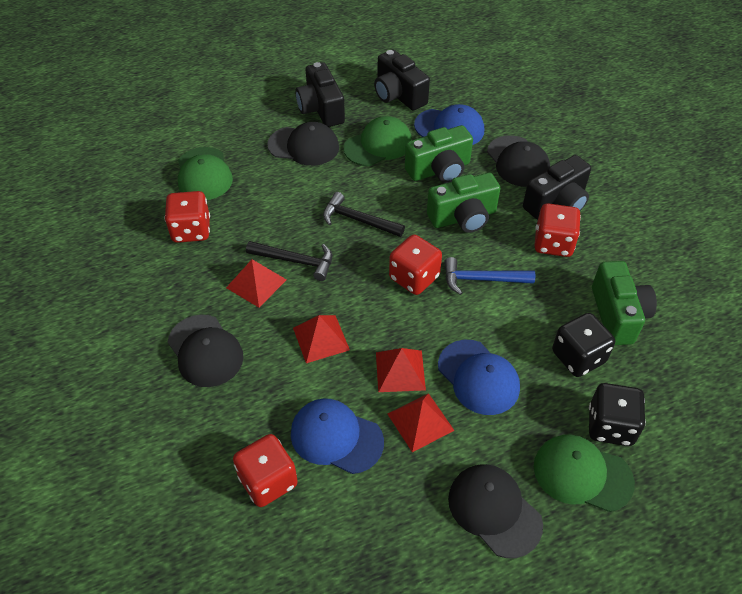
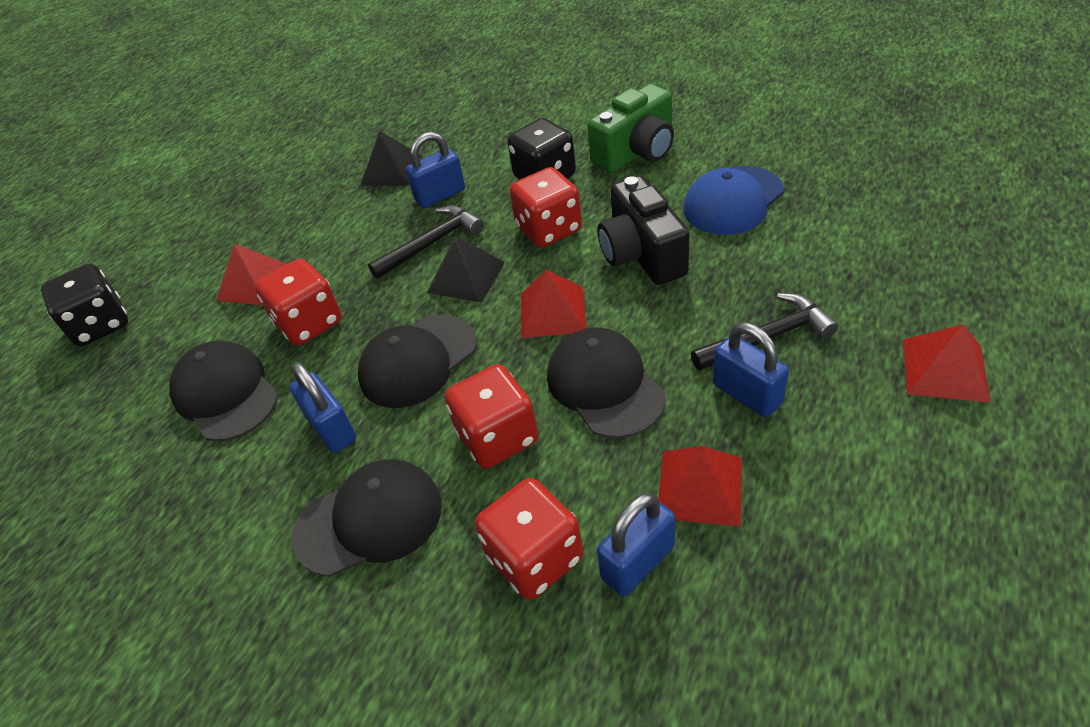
black camera: [295,62,345,127] [374,49,430,111] [523,155,591,219] = 3 -> [598,176,689,285] = 1
black pyramid: none = 0 -> [360,131,422,186] [427,236,505,303] = 2
blue cap: [291,398,384,474] [414,104,484,145] [438,340,520,415] = 3 -> [683,166,784,235] = 1
blue hammer: [444,257,535,295] = 1 -> none = 0
blue padlock: none = 0 -> [289,362,356,453] [406,132,465,208] [597,493,675,597] [713,323,789,417] = 4
green camera: [405,125,473,183] [427,173,500,233] [592,261,657,345] = 3 -> [588,84,674,173] = 1
green cap: [178,147,233,200] [344,116,412,166] [534,435,635,512] = 3 -> none = 0

